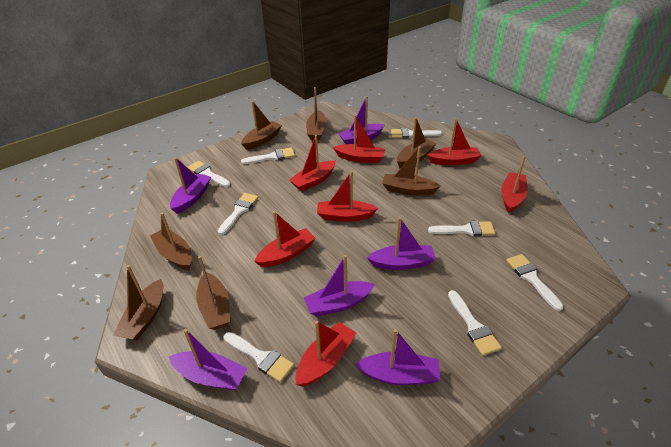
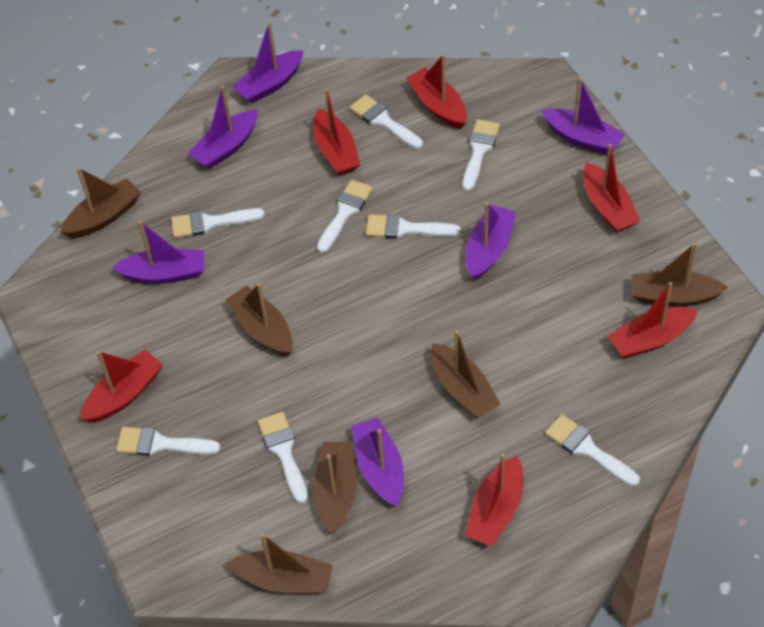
brown boat: [113,265,163,340] [150,212,192,270] [196,256,230,330] [241,101,282,150] [306,87,327,140] [382,146,440,196] [397,117,436,168] = 7 -> [60,167,141,238] [225,283,293,357] [226,533,333,594] [313,442,357,534] [431,330,501,418] [632,242,728,307] = 6
red boat: [254,211,315,267] [289,135,336,191] [296,321,356,387] [317,171,378,222] [333,115,385,163] [427,118,482,166] [501,155,528,213] = 7 -> [81,350,163,423] [314,88,360,176] [406,54,467,129] [465,453,523,547] [583,144,640,233] [608,282,698,359] = 6

